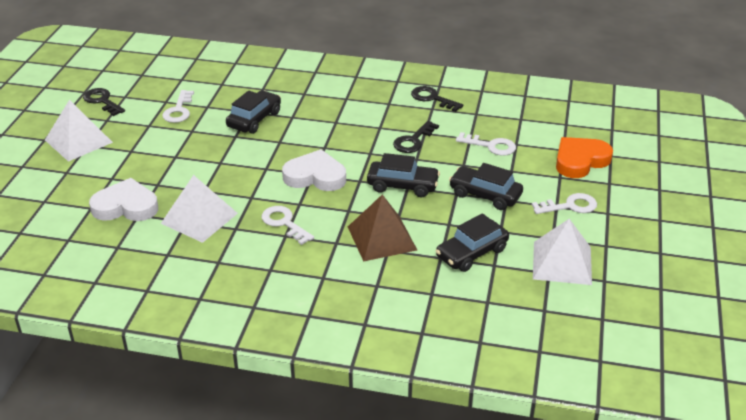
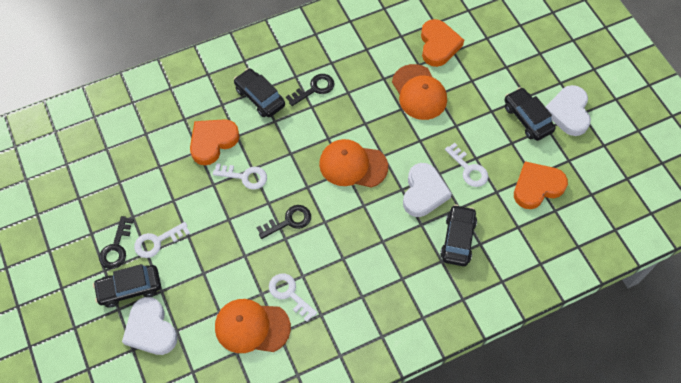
brown pyramid: [348,194,417,262] = 1 -> none = 0
orange cap: none = 0 -> [215,299,291,353] [319,139,388,188] [392,64,447,120] = 3
orange heart: [556,137,613,178] = 1 -> [190,119,240,165] [421,19,464,67] [514,161,568,209] = 3
white heart: [89,178,158,221] [282,149,346,191] = 2 -> [122,297,178,355] [403,163,452,217] [546,85,591,136] = 3
white pyramid: [45,100,113,162] [161,175,238,243] [533,219,592,285] = 3 -> none = 0

